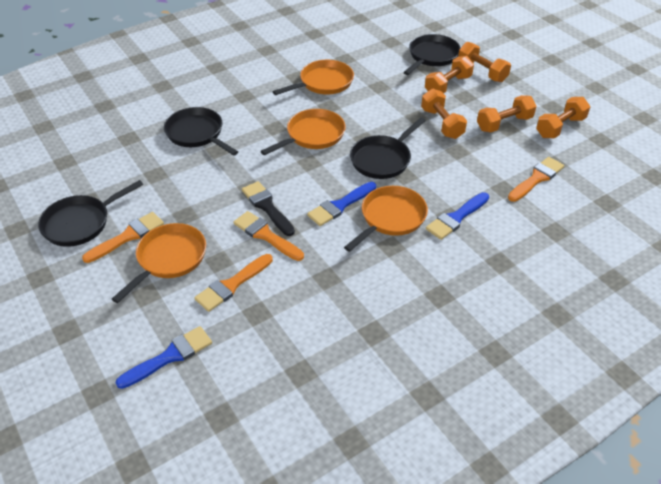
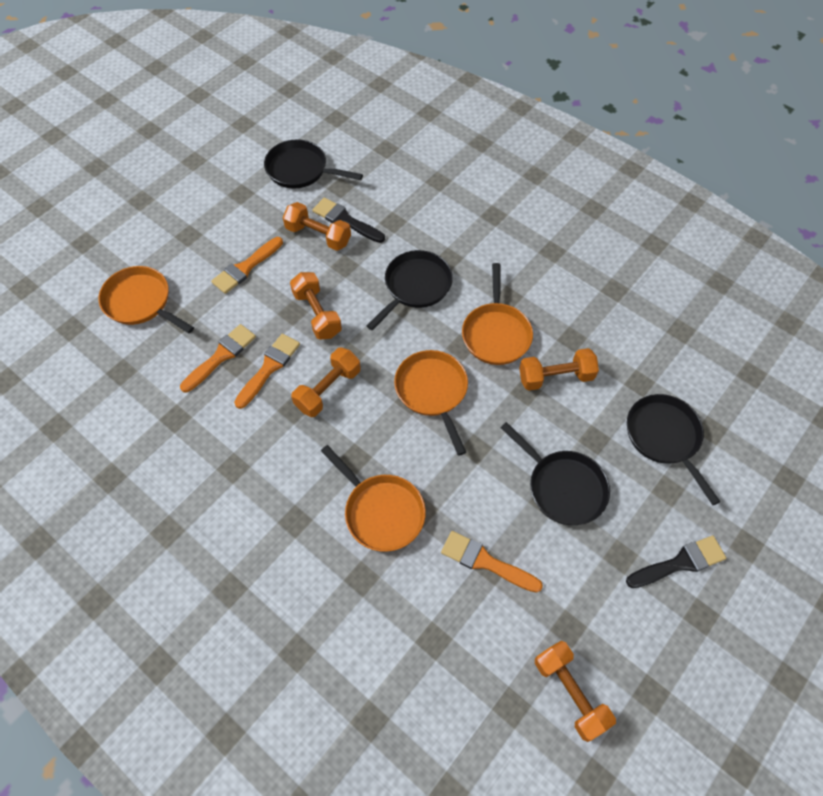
black brush: [242,181,295,236] = 1 -> [313,198,385,243] [626,536,726,588] = 2
blue brush: [116,326,212,389] [307,182,376,226] [426,192,489,240] = 3 -> none = 0

